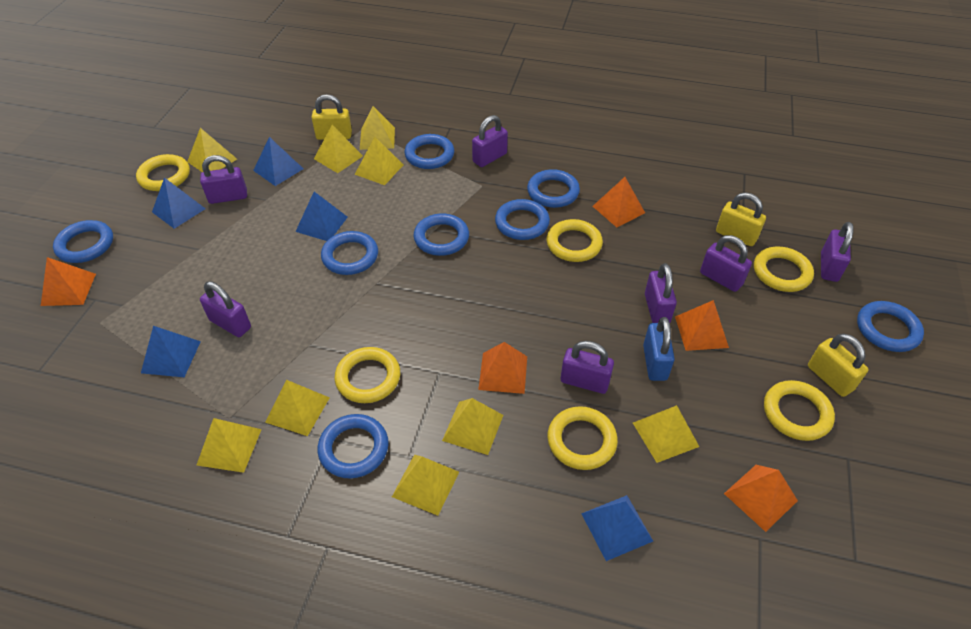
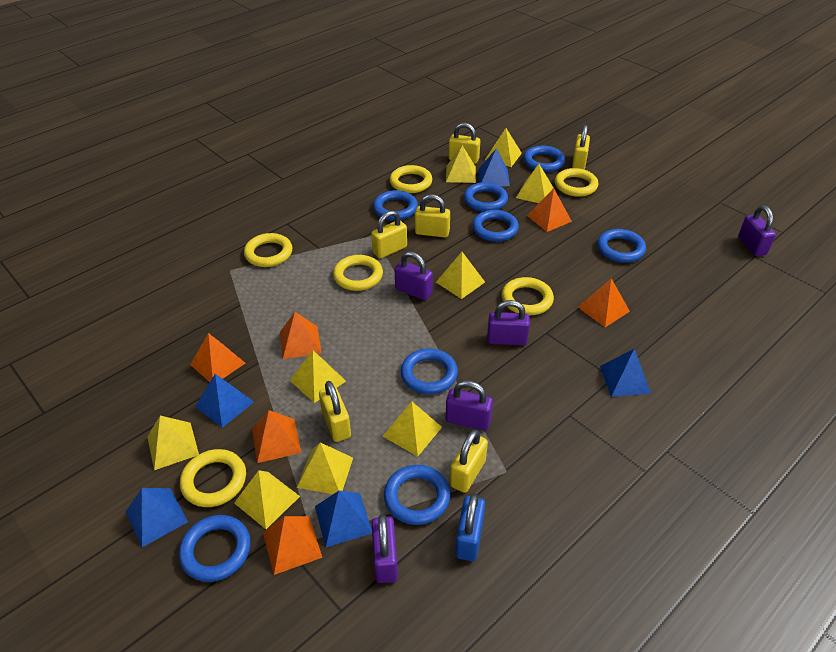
orange pyramid: [41,257,96,306] [478,342,527,394] [593,177,645,227] [675,300,729,351] [724,465,798,532] = 5 -> [190,333,245,382] [252,410,301,463] [263,516,322,575] [280,312,322,359] [527,189,572,232] [578,278,630,327] = 6
purple padlock: [200,155,247,204] [200,281,251,337] [472,115,508,167] [561,341,614,394] [645,263,677,323] [700,235,752,292] [821,222,854,282] = 7 -> [372,514,398,583] [394,251,433,300] [446,380,493,431] [487,300,530,346] [738,205,776,256] = 5
yellow padlock: [312,94,352,140] [716,193,766,246] [808,333,868,397] = 3 -> [319,381,351,442] [371,211,407,259] [415,194,450,238] [449,123,480,164] [450,430,488,493] [572,125,590,169] = 6

